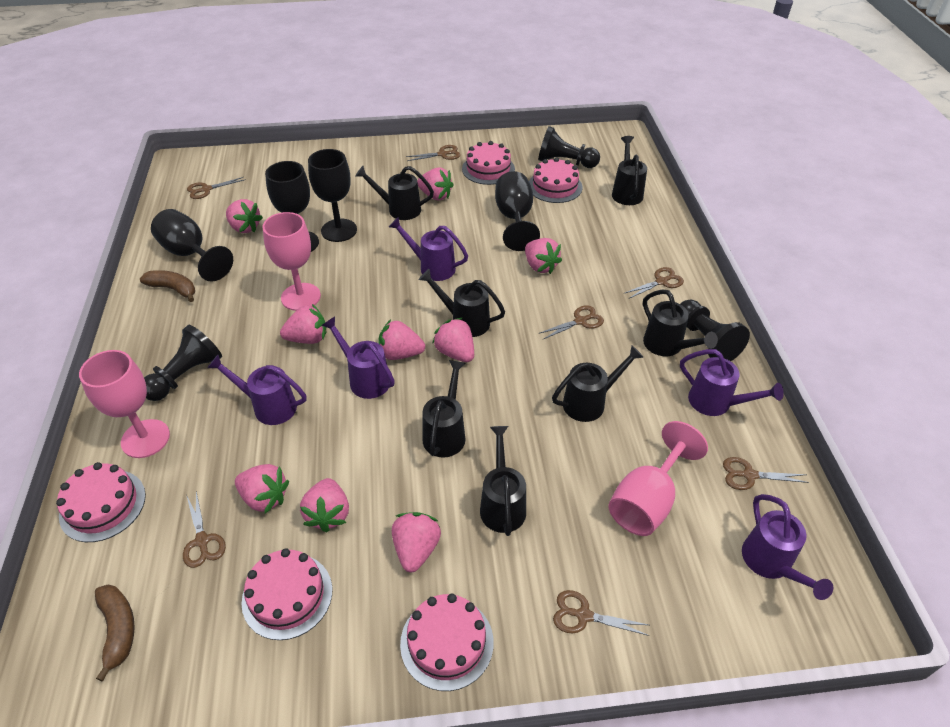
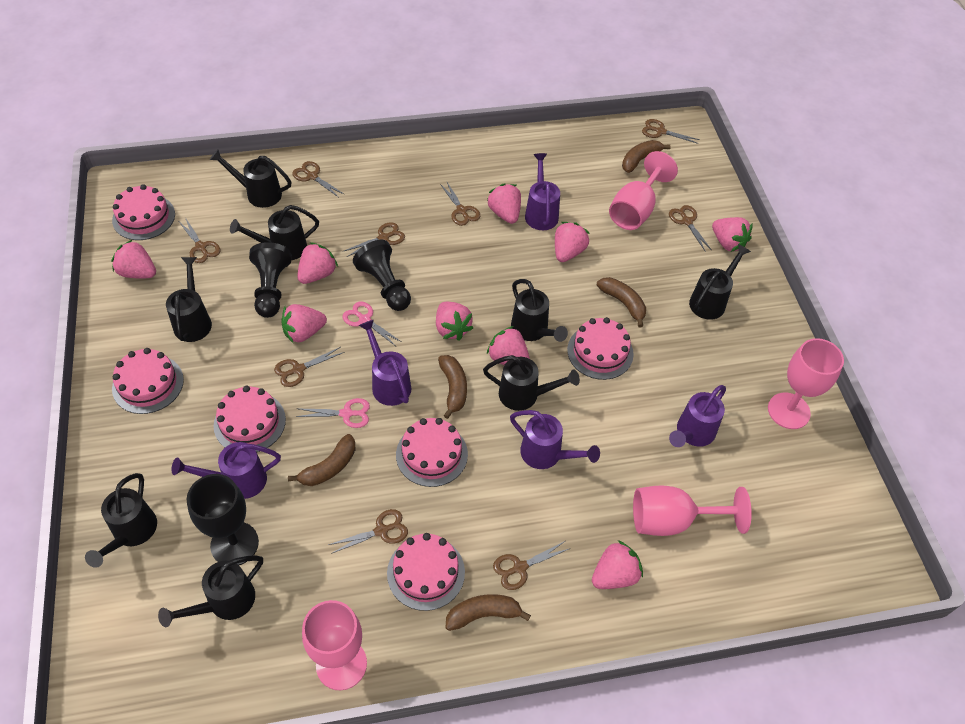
black goblet: [151,209,233,282] [265,161,319,252] [308,149,357,242] [495,171,540,251] = 4 -> [187,474,259,565] = 1
black pawn: [144,325,222,401] [538,126,600,168] [681,300,750,361] = 3 -> [249,242,292,318] [353,240,411,311] = 2
black watering can: [355,166,434,220] [419,269,505,337] [422,360,466,457] [480,426,526,536] [552,345,644,422] [612,136,647,205] [643,289,718,356] = 7 -> [85,473,157,568] [158,555,263,627] [166,257,212,342] [210,149,291,208] [230,205,319,260] [483,355,580,411] [511,279,568,342] [689,244,751,320] = 8
brown banana: [95,584,135,682] [140,270,195,302] = 2 -> [288,434,355,486] [438,355,467,419] [446,594,531,631] [597,277,646,327] [622,140,671,173] = 5
brown scissors: [183,491,226,568] [187,177,246,199] [406,145,460,161] [538,305,604,339] [553,590,649,636] [625,267,684,299] [723,457,809,490] = 7 -> [179,219,220,263] [274,347,344,387] [292,161,344,197] [328,509,408,554] [344,222,405,257] [440,182,480,226] [493,541,571,590] [642,119,700,144] [669,205,711,251] = 9
pink cake: [56,462,146,542] [242,548,332,640] [400,594,494,691] [462,141,515,185] [529,157,582,203] = 5 -> [112,184,175,240] [112,348,184,414] [214,386,286,452] [387,533,465,611] [396,418,468,487] [567,317,634,380] = 6
pink goblet: [79,350,170,458] [262,212,321,311] [608,421,708,536] = 3 -> [302,600,367,690] [609,151,678,230] [633,486,752,536] [768,338,844,429] = 4
pink scissors: none = 0 -> [296,398,370,428] [343,301,401,346] = 2

